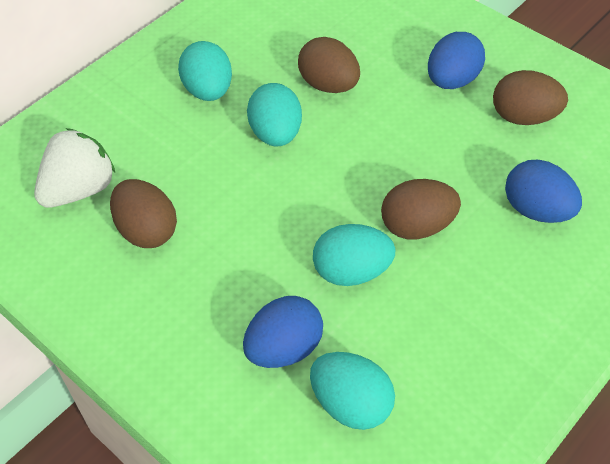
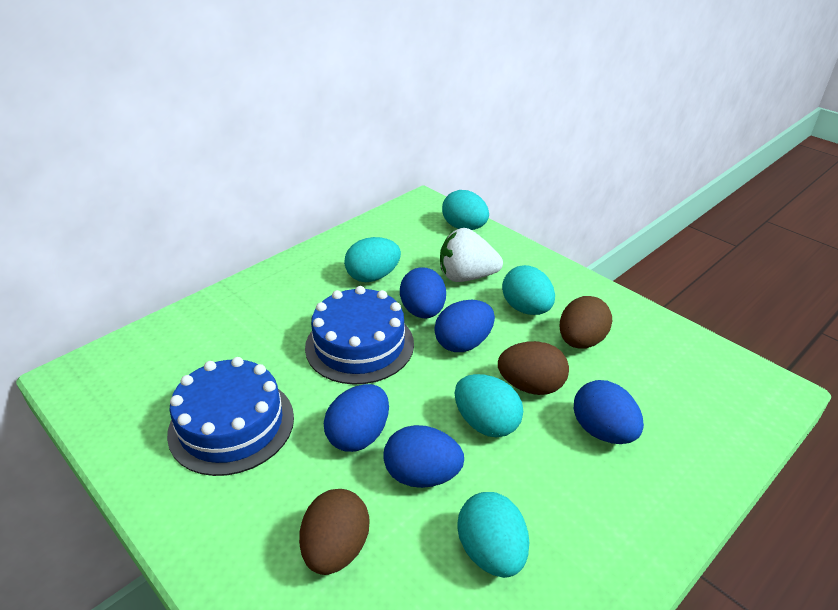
blue cake: none = 0 -> [167,357,294,476] [305,286,414,385] = 2
blue egg: [243,296,323,368] [428,32,485,89] [505,160,582,223] = 3 -> [324,384,389,452] [383,425,464,488] [400,267,446,318] [434,300,495,352] [574,380,644,444] = 5
brown egg: [110,179,177,248] [298,37,360,93] [381,179,461,239] [493,70,568,125] = 4 -> [299,489,369,575] [498,341,569,395] [559,296,612,349] = 3
turquoise egg: [178,41,232,101] [247,83,302,146] [310,352,395,430] [313,224,396,286] = 4 -> [344,237,401,282] [442,190,489,230] [454,374,523,438] [458,492,529,578] [502,265,555,315] = 5

